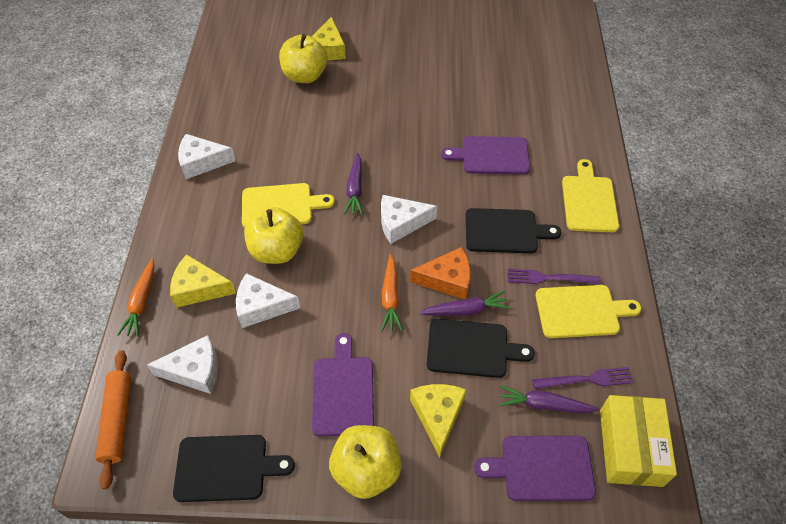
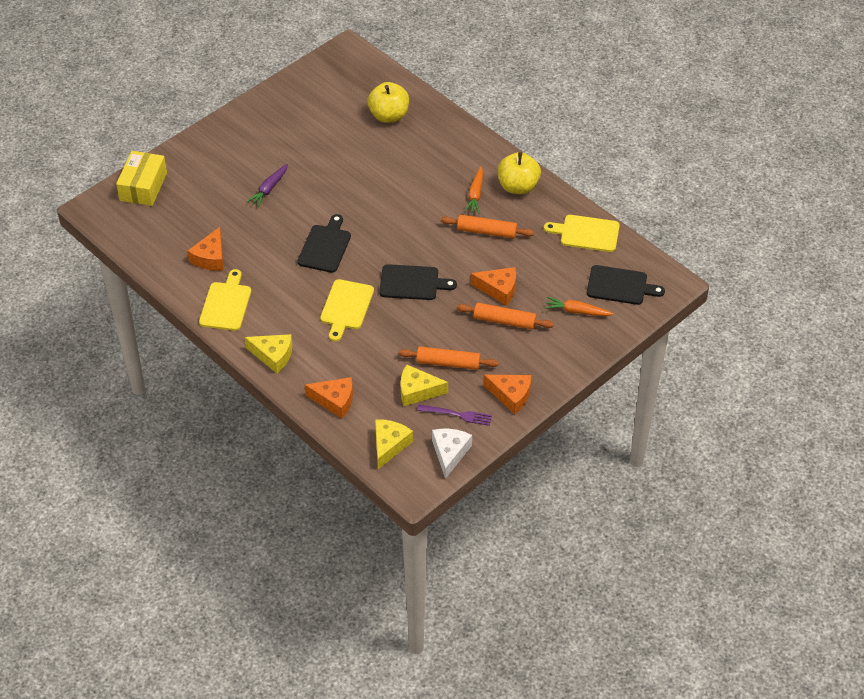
orange cheese: [410,247,471,300] = 1 -> [187,227,224,271] [305,377,353,418] [471,267,516,306] [483,375,531,414] = 4
orange rolling pin: [95,350,131,489] = 1 -> [399,346,499,370] [441,215,534,239] [457,303,554,330] = 3
purple carrot: [344,153,363,215] [419,291,511,316] [499,385,599,413] = 3 -> [246,164,288,207] = 1
purple cutting board: [312,333,374,437] [441,136,530,175] [474,436,596,501] = 3 -> none = 0
purple fork: [508,269,600,284] [532,367,633,389] = 2 -> [417,405,492,426] = 1
white cheese: [147,335,218,394] [178,134,235,179] [236,273,300,328] [381,195,437,244] = 4 -> [432,429,472,479] = 1
yellow apple: [244,207,303,264] [279,34,328,83] [329,425,402,499] = 3 -> [368,82,409,123] [498,152,541,194] = 2

